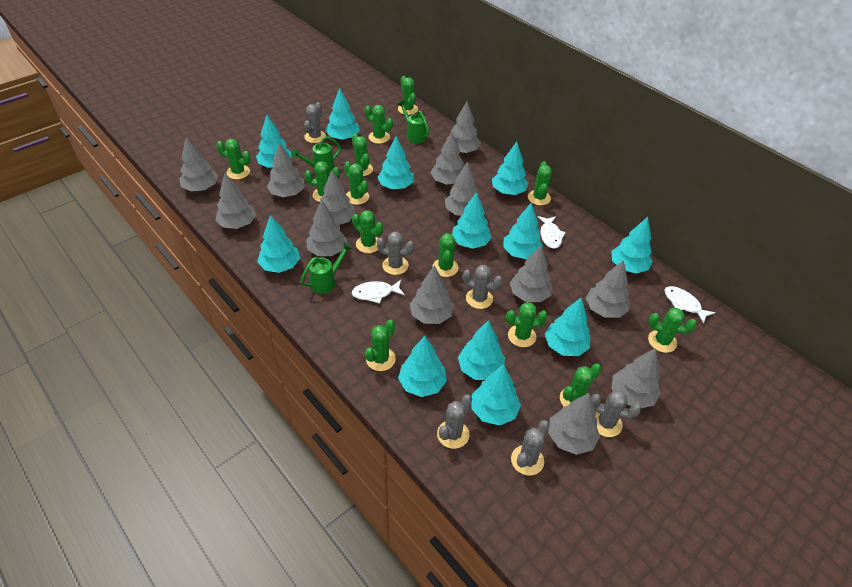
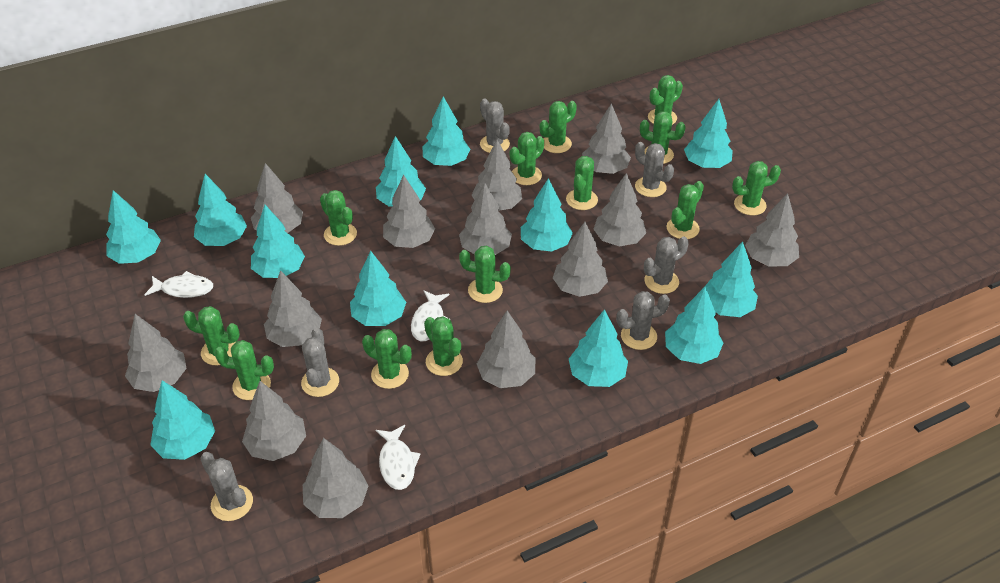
green watering can: [291,136,341,173] [300,243,353,294] [397,100,430,144] = 3 -> none = 0

